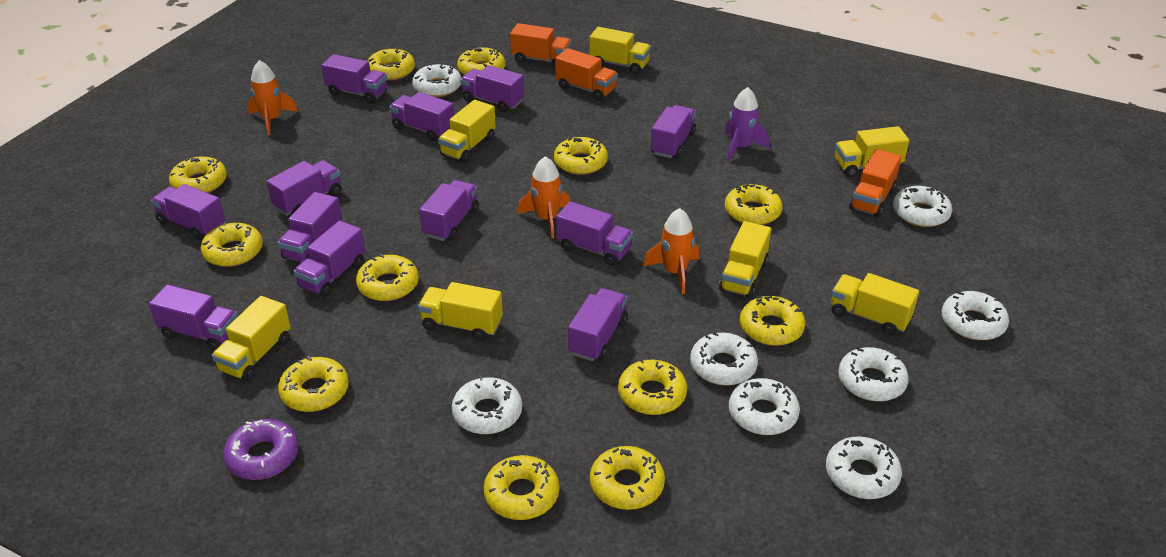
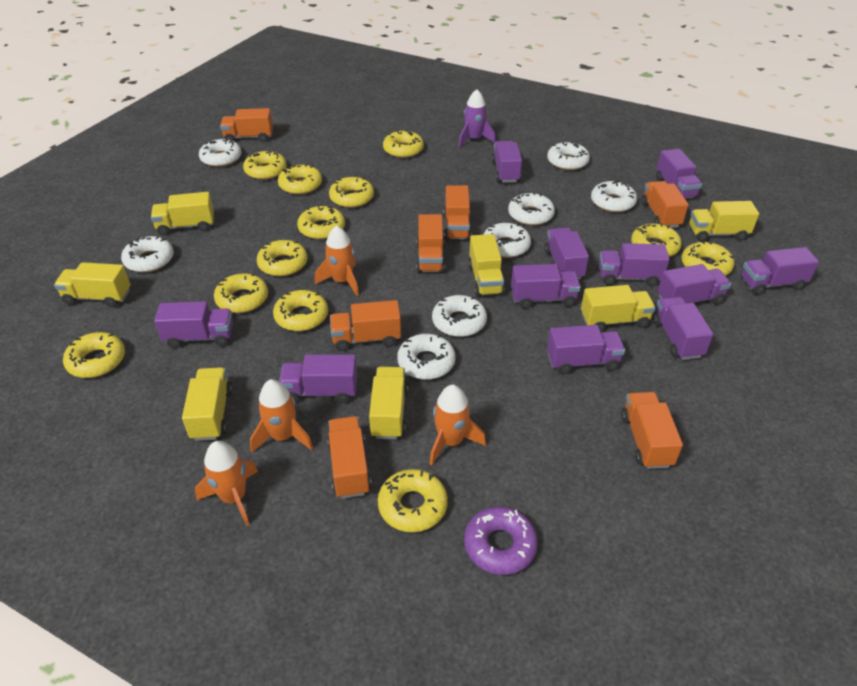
orange rocket: [248,60,298,135] [518,156,570,238] [644,208,700,294] = 3 -> [195,441,258,526] [250,379,313,453] [315,225,359,296] [430,385,486,465] = 4
orange truck: [510,23,572,67] [555,48,618,101] [849,149,901,217] = 3 -> [220,108,273,142] [327,416,372,499] [330,300,401,351] [416,214,445,273] [443,185,472,240] [621,392,683,469] [641,181,689,228] = 7
purple truck: [149,285,238,351] [151,184,225,240] [266,160,341,216] [278,192,342,262] [293,221,365,297] [321,54,387,103] [389,92,454,141] [419,180,479,241] [460,65,524,112] [556,201,633,266] [568,288,628,361] [651,105,696,158] = 12 -> [154,301,233,348] [279,354,357,403] [491,141,522,183] [511,264,581,309] [545,227,589,280] [547,325,625,374] [599,243,670,286] [653,297,714,360] [656,149,702,198] [658,264,731,305] [741,247,819,295] = 11

